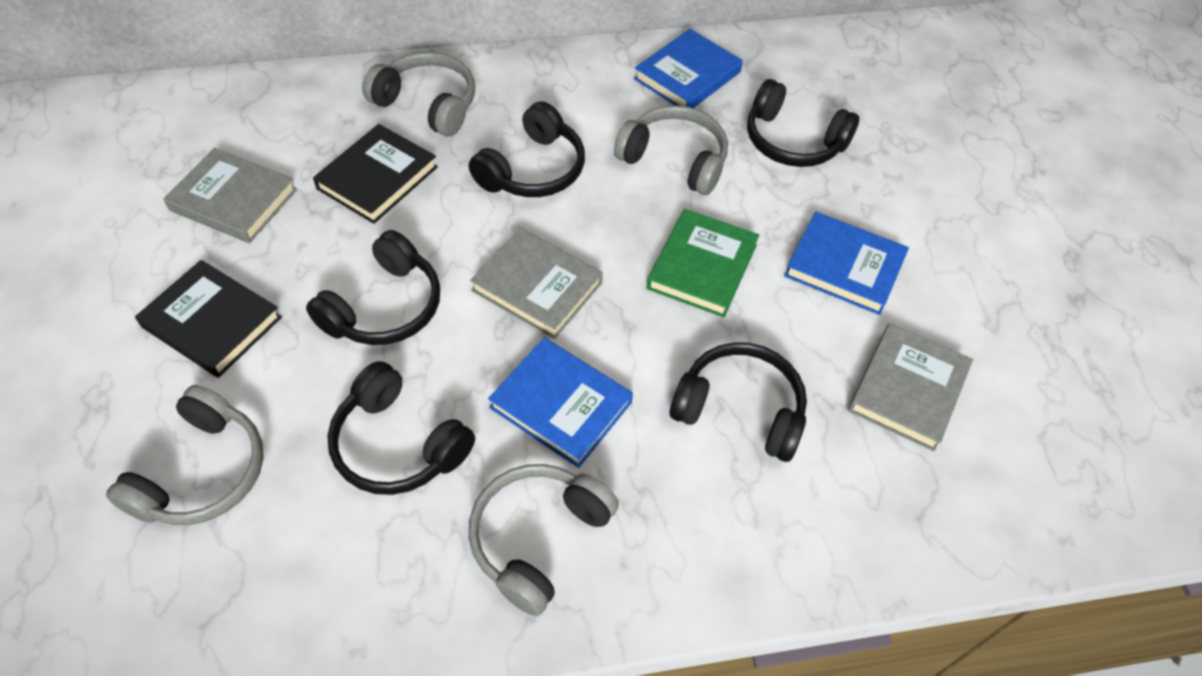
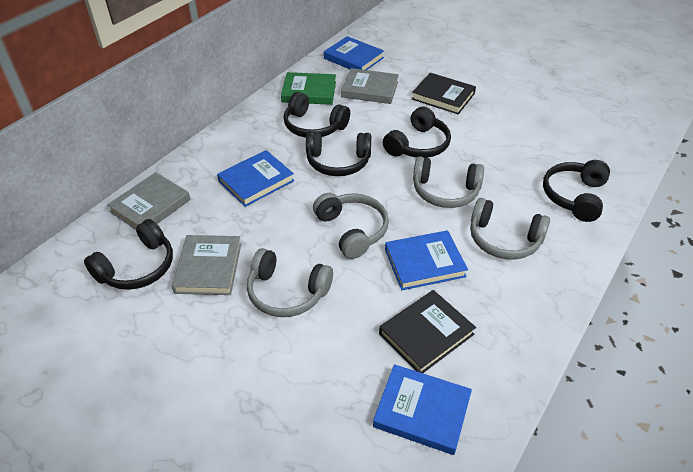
blue book: [488,338,633,468] [634,29,743,108] [784,212,909,315] = 3 -> [217,150,294,207] [324,36,384,70] [373,364,472,455] [385,230,468,290] = 4

